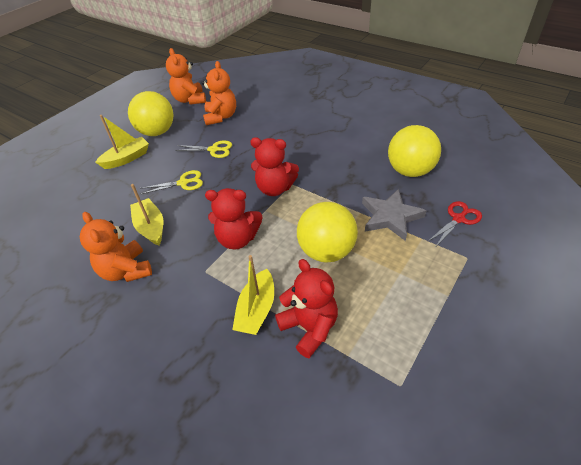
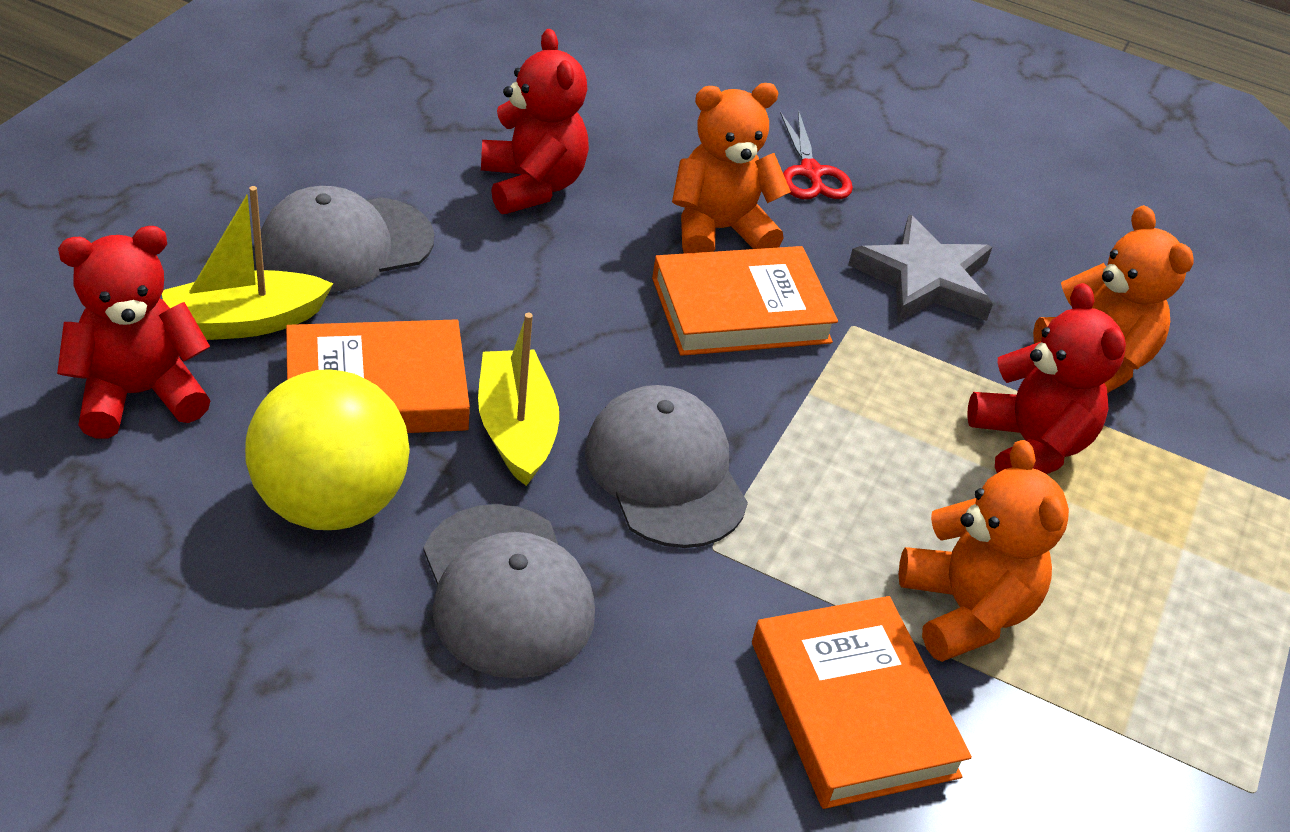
grey cap: none = 0 -> [261,186,434,292] [424,504,595,679] [585,385,748,548] = 3
orange book: none = 0 -> [286,319,470,433] [652,246,838,356] [752,596,972,809] = 3
yellow ball: [128,91,173,136] [297,202,358,263] [388,125,441,177] = 3 -> [245,370,410,530] = 1
yellow boat: [95,115,149,169] [130,184,163,245] [232,255,274,335] = 3 -> [162,186,333,340] [478,313,559,486] = 2
yellow scissors: [140,170,203,194] [175,140,232,158] = 2 -> none = 0

